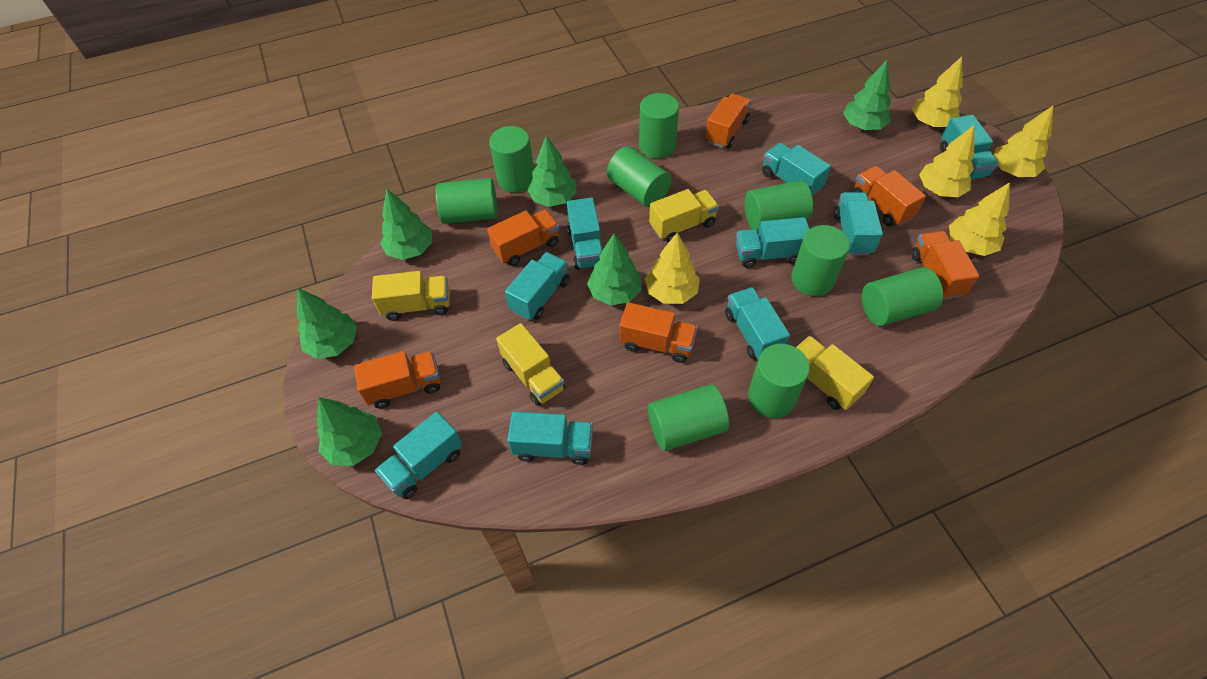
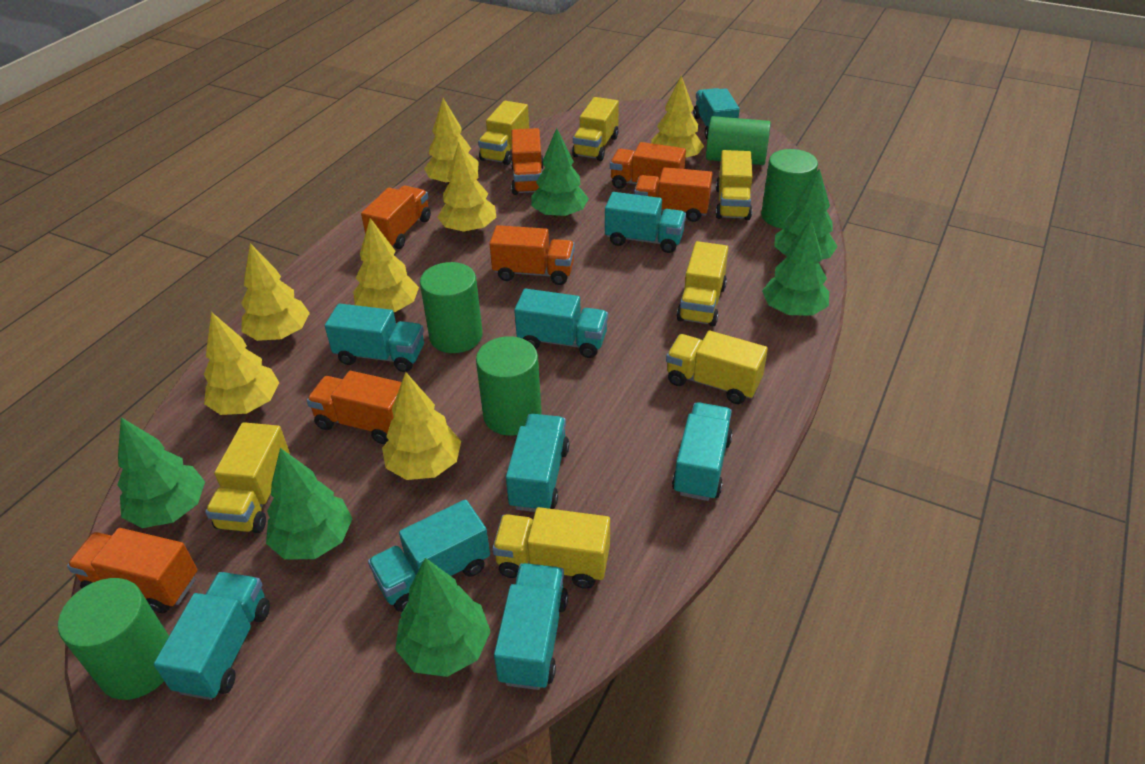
green cylinder: [436,178,498,224] [489,126,534,193] [607,146,671,207] [639,93,679,159] [648,384,729,451] [744,180,813,231] [748,344,810,418] [791,225,850,296] [862,267,943,326] = 9 -> [58,578,169,700] [420,262,483,353] [476,336,542,436] [706,116,771,165] [761,149,818,229] = 5
orange truck: [354,351,441,409] [487,210,560,266] [619,302,698,363] [705,93,752,148] [853,166,926,226] [911,231,979,300] = 6 -> [67,528,197,613] [307,371,402,444] [361,186,431,249] [489,225,575,285] [511,128,544,195] [610,142,686,189] [634,167,712,222] = 7
yellow tree: [645,233,700,304] [912,57,963,127] [919,125,974,197] [949,182,1010,256] [994,105,1054,177] = 5 -> [204,312,279,415] [241,243,310,341] [353,218,419,312] [382,372,461,480] [424,98,479,184] [438,143,496,233] [651,75,704,158] = 7
yellow truck: [372,271,450,321] [496,323,565,406] [649,189,719,243] [796,336,874,410] = 4 -> [205,422,290,533] [478,101,529,165] [492,507,610,589] [572,97,619,161] [666,331,768,404] [677,241,728,326] [716,150,752,220] = 7

